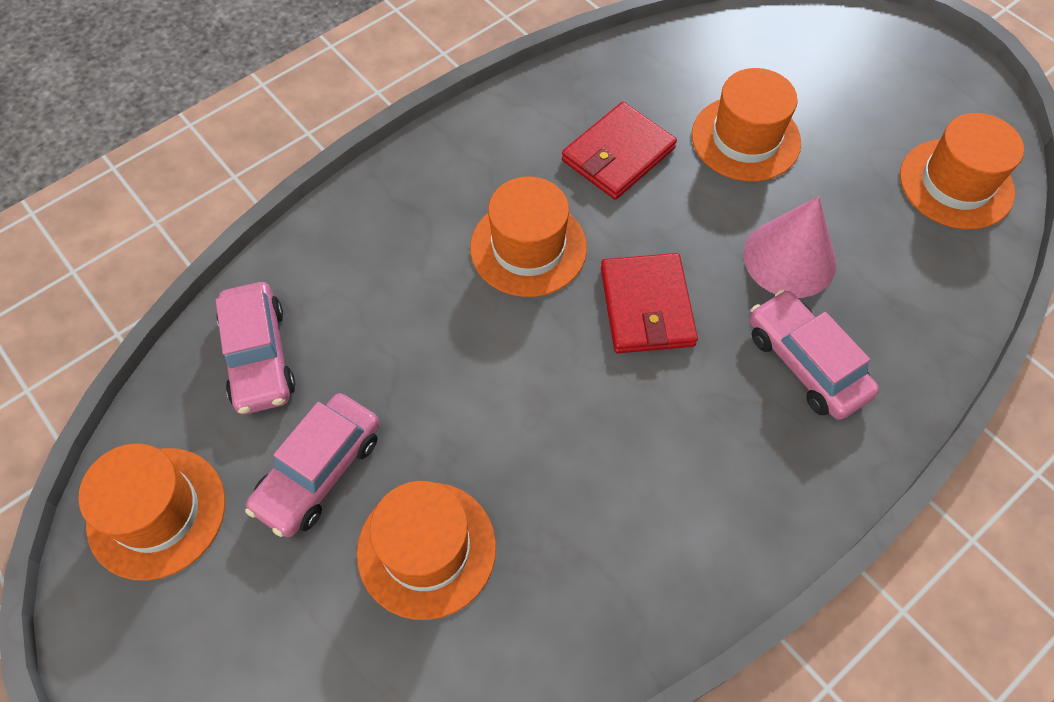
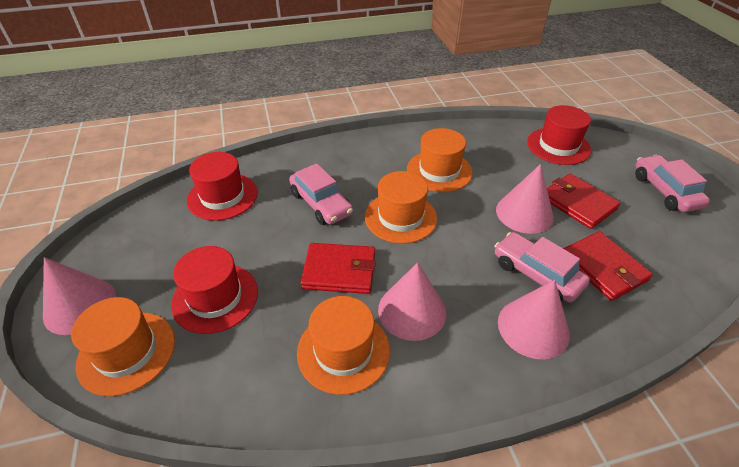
orange hat: [78,444,225,581] [357,481,496,620] [470,177,587,297] [692,68,801,182] [900,113,1024,229] = 5 -> [71,297,175,396] [297,296,390,395] [365,171,437,244] [407,128,473,192] = 4
pink cone: [743,196,836,298] = 1 -> [43,257,116,335] [378,262,446,341] [496,164,554,234] [498,280,570,359] = 4
red hat: none = 0 -> [171,246,258,334] [187,152,258,221] [527,105,591,165] = 3
red wallet: [562,102,677,200] [601,253,698,353] = 2 -> [301,243,376,294] [547,173,621,229] [563,231,653,301] = 3

